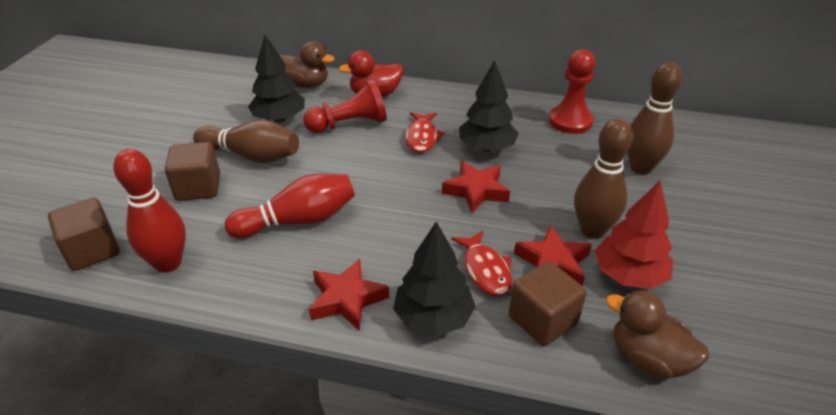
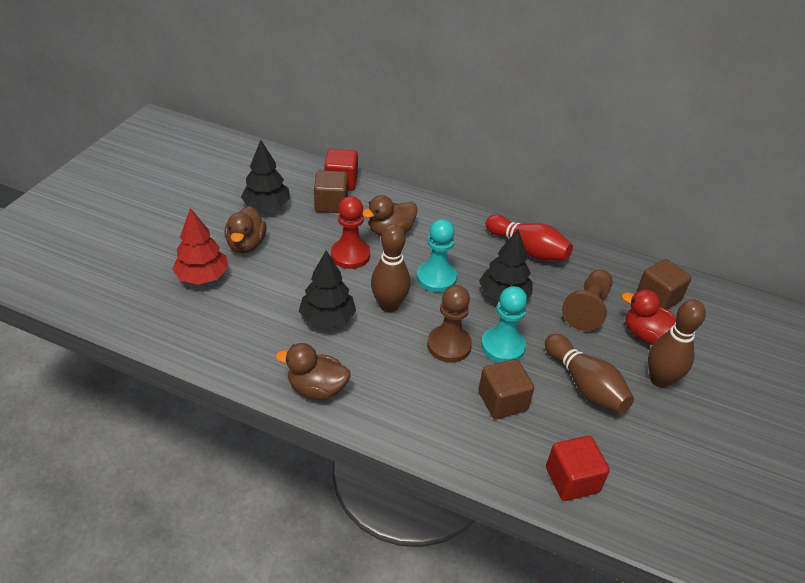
brown duck: [280,41,335,88] [606,290,709,380] = 2 -> [225,206,267,253] [276,343,350,400] [362,195,417,236] = 3
brown pawn: none = 0 -> [427,285,472,363] [562,269,612,331] = 2
red bowling pin: [113,149,186,273] [225,174,355,238] = 2 -> [486,215,573,261] = 1
red cube: none = 0 -> [324,149,358,191] [546,436,610,501] = 2
red fish: [405,112,445,153] [451,230,512,296] = 2 -> none = 0
red pawn: [303,79,387,133] [549,49,596,134] = 2 -> [331,196,370,269] = 1
red star: [309,259,389,331] [442,161,510,213] [514,225,592,286] = 3 -> none = 0
turquoise pawn: none = 0 -> [416,219,457,292] [481,286,527,363] = 2

